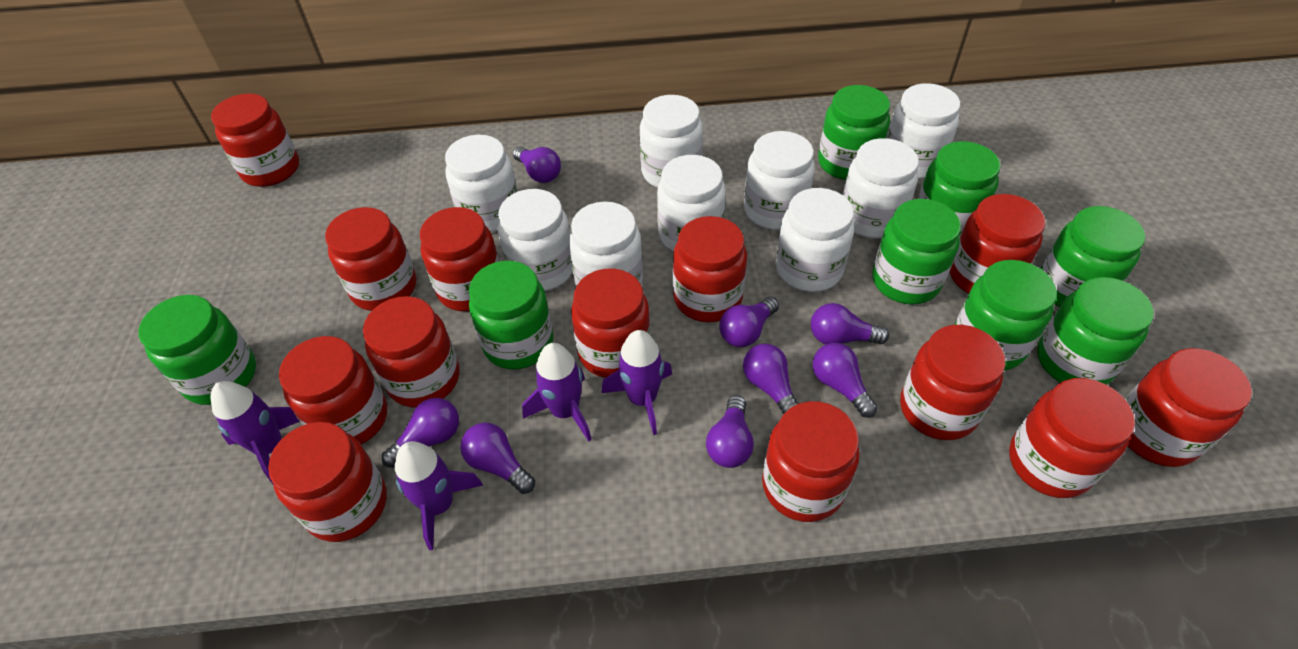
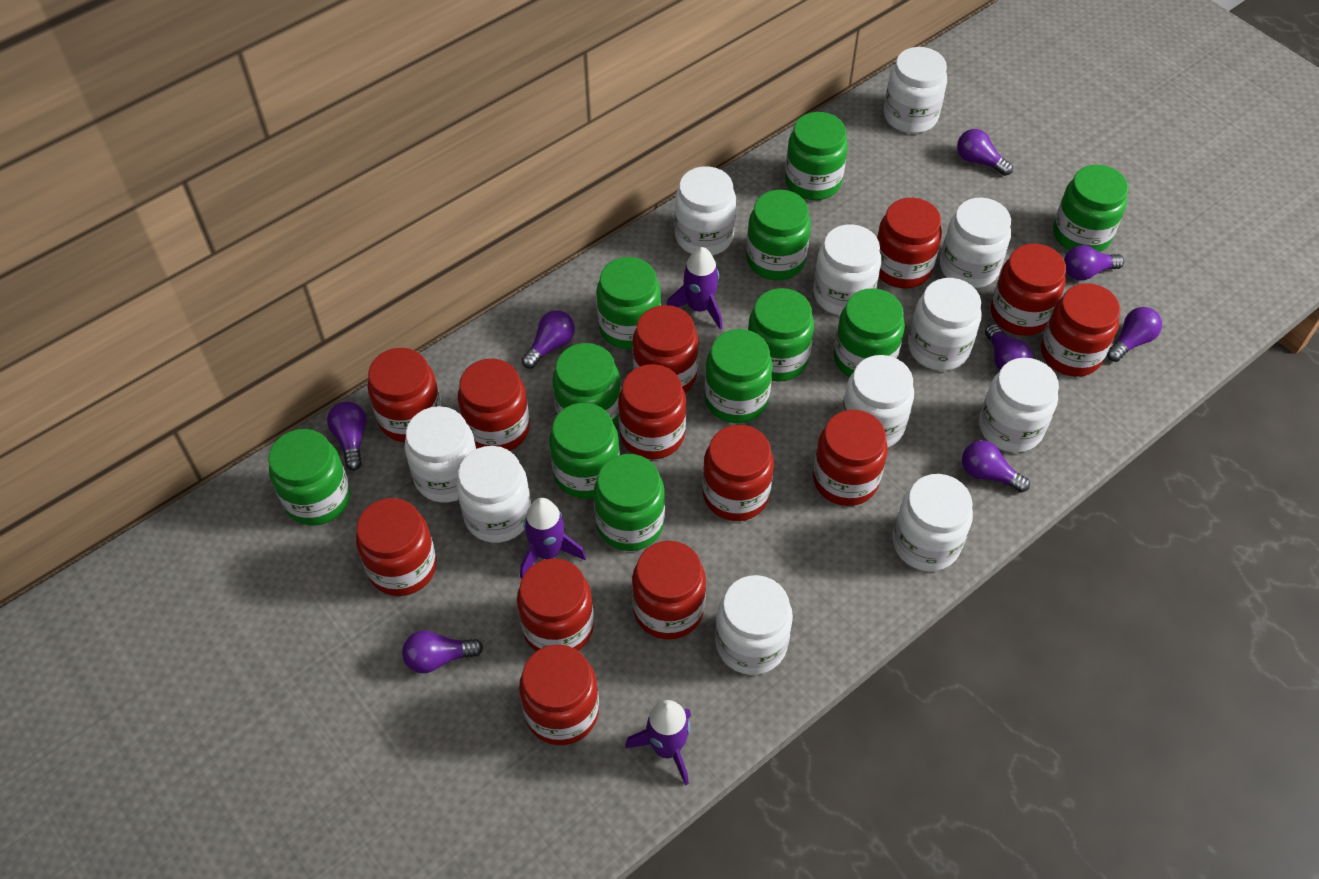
green jar: [138,295,256,405] [469,261,554,369] [818,85,890,180] [872,199,961,305] [917,141,1001,237] [955,260,1057,370] [1037,277,1154,385] [1040,206,1145,307] = 8 -> [268,429,350,525] [549,403,620,499] [552,343,621,426] [594,454,665,551] [596,257,661,349] [705,329,773,423] [746,190,811,280] [748,288,814,382] [785,112,848,200] [834,288,905,377] [1053,165,1128,252] = 11
purple rocket: [211,381,300,484] [395,441,483,550] [522,343,592,441] [601,330,672,435] = 4 -> [520,498,586,578] [625,700,691,785] [667,247,722,330] = 3
white jar: [445,135,518,232] [498,189,573,291] [569,202,643,286] [640,95,703,188] [657,155,726,252] [744,131,815,230] [776,188,854,292] [842,138,919,239] [887,83,960,179] = 9 -> [404,406,477,503] [456,446,531,543] [674,166,736,256] [715,575,793,675] [813,224,881,316] [842,355,914,448] [884,47,947,133] [893,474,973,571] [908,278,981,371] [940,198,1011,288] [979,358,1059,453] = 11

